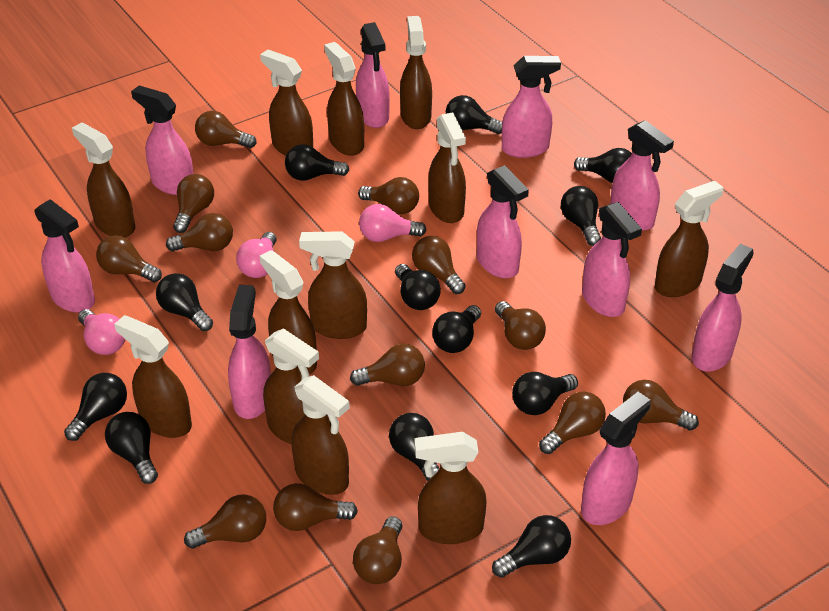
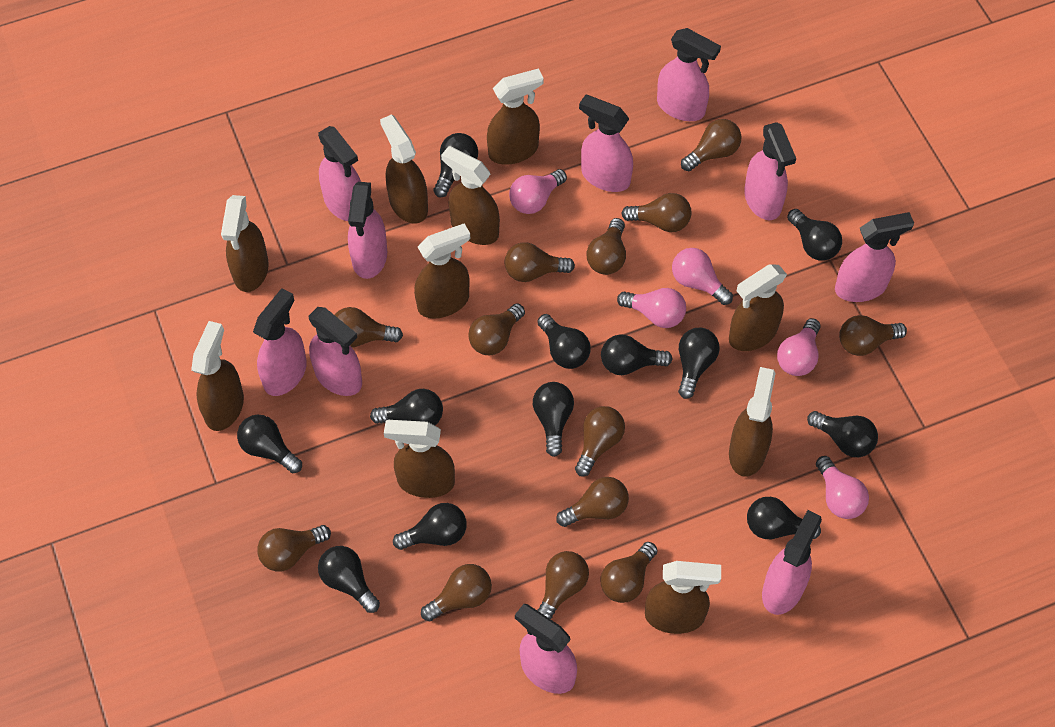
brown spray bottle: [72,122,135,237] [114,315,192,438] [260,49,313,156] [260,250,317,374] [263,328,319,444] [291,375,350,495] [299,231,367,339] [324,42,364,156] [400,16,432,129] [414,432,487,544] [428,112,466,223] [655,181,724,297] = 12 -> [191,321,244,431] [221,195,269,292] [380,114,428,224] [384,420,455,498] [414,223,470,319] [441,146,500,245] [487,68,544,165] [645,561,721,634] [729,264,787,351] [729,367,776,477] = 10
pink light bulb: [78,309,126,355] [236,232,277,278] [359,204,427,242] = 3 -> [509,169,567,214] [617,288,686,328] [672,248,733,305] [777,318,821,376] [816,456,869,519] = 5

